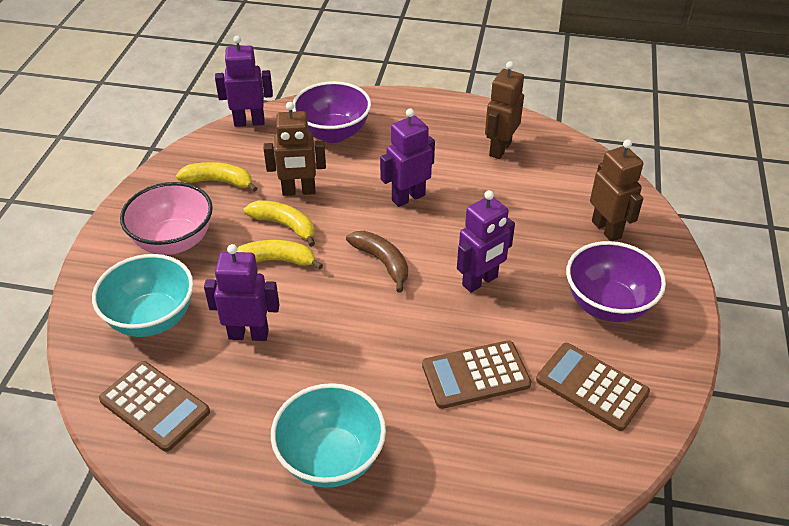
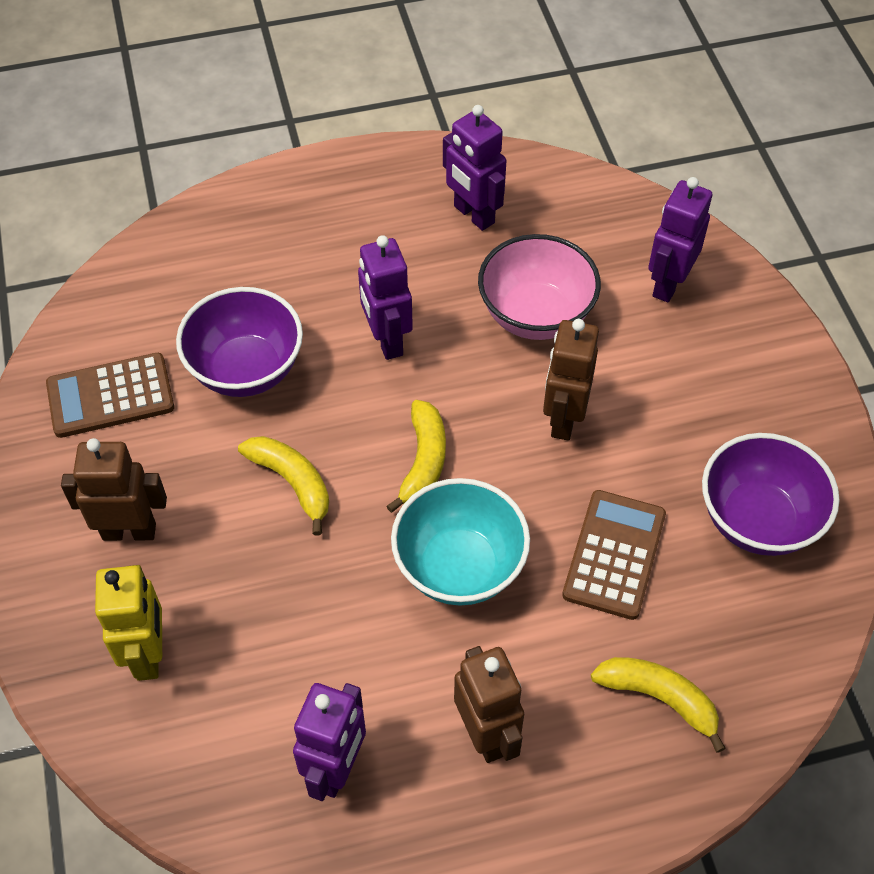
brown banana: [346,231,408,293] = 1 -> none = 0
brown calculator: [99,361,210,452] [422,340,531,409] [536,343,650,431] = 3 -> [46,353,174,438] [562,490,666,620] = 2
turquoise bowl: [92,254,194,337] [271,383,386,488] = 2 -> [391,478,530,606] = 1
yellow robot: none = 0 -> [95,565,162,681] = 1

